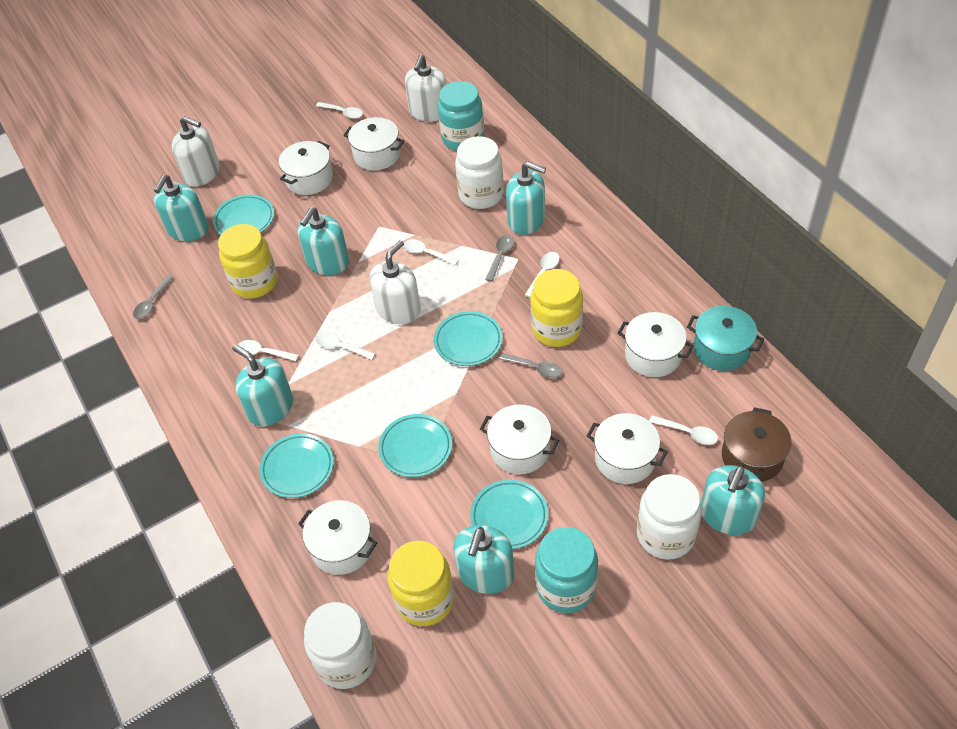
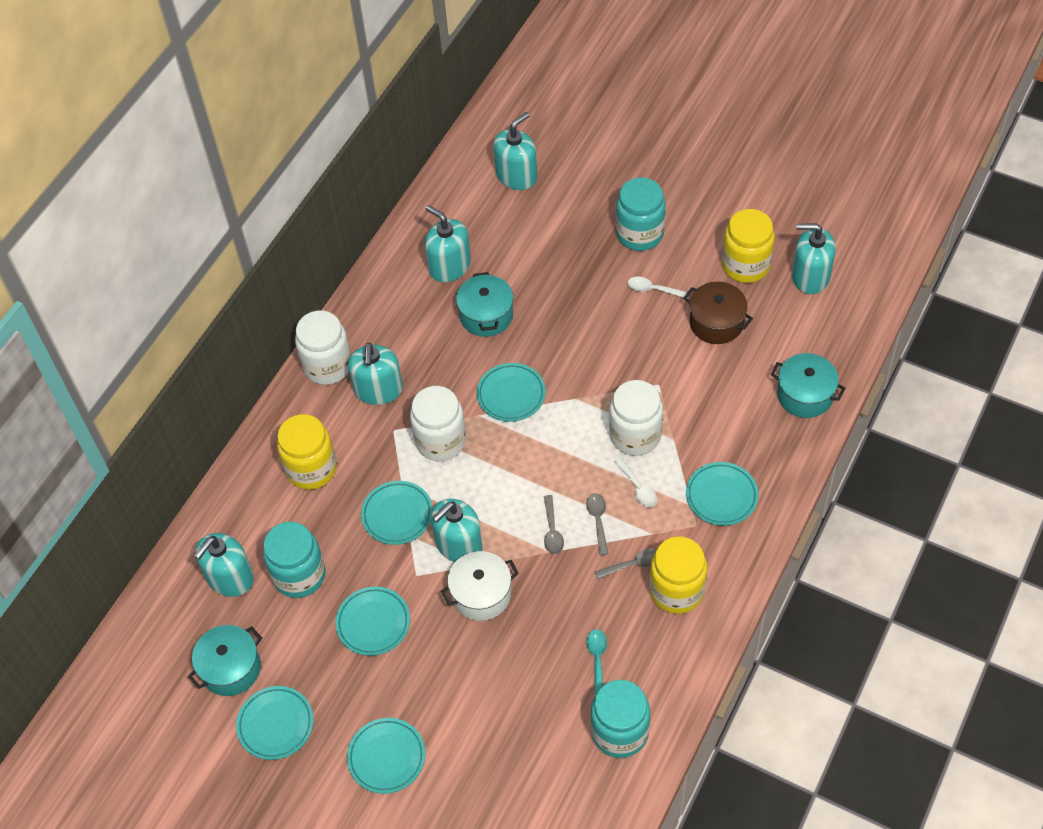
turquoise jar: [438,81,484,151] [535,527,598,613] = 2 -> [263,522,326,598] [590,680,650,758] [616,177,666,251] = 3
turquoise plate: [213,194,274,235] [260,433,334,498] [378,414,452,477] [434,311,503,366] [470,480,548,549] = 5 -> [236,686,314,760] [335,587,410,656] [347,718,425,794] [361,481,433,545] [477,363,546,422] [686,462,759,526] = 6
turquoise pot: [687,306,764,371] = 1 -> [188,625,262,696] [456,272,513,337] [771,353,845,418] = 3
turquoise spoon: none = 0 -> [586,629,607,696] = 1
white pot: [279,141,333,195] [298,500,377,575] [344,117,405,170] [480,405,559,474] [587,413,668,484] [617,312,694,377] = 6 -> [441,551,519,621] = 1
white soap dispenser: [172,116,220,187] [370,240,421,324] [405,55,447,122] = 3 -> none = 0
white spoon: [238,340,299,361] [316,102,363,119] [316,333,375,360] [403,239,459,266] [525,252,560,298] [649,415,718,445] = 6 -> [613,456,657,507] [628,276,689,298] = 2

